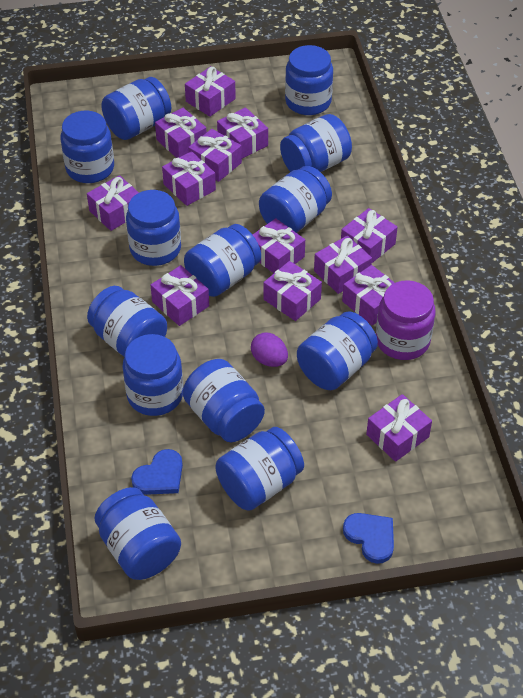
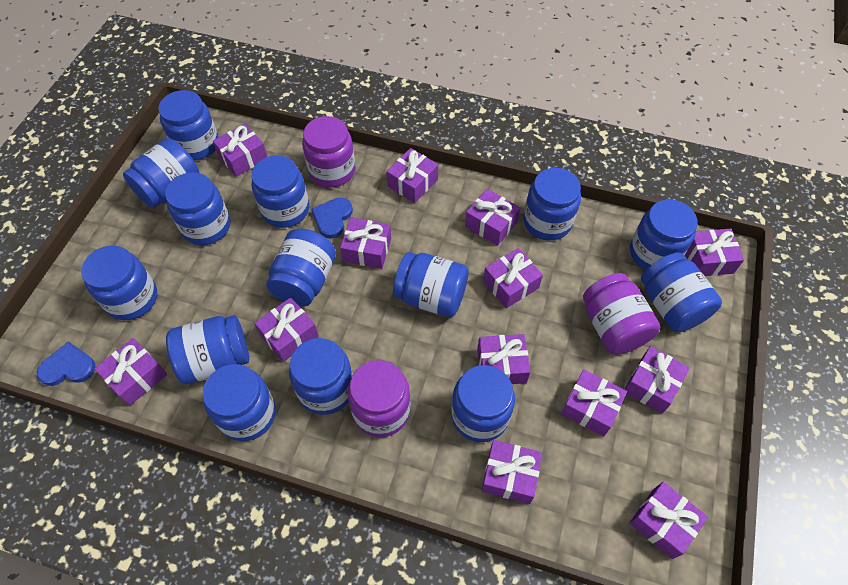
blue jar: [61,111,114,183] [87,286,167,357] [94,487,181,580] [101,77,171,140] [123,334,183,416] [126,190,181,266] [183,359,265,442] [184,224,261,297] [215,427,304,511] [259,166,332,233] [280,114,352,172] [285,45,333,115] [297,311,378,390] = 13 -> [81,245,157,320] [123,138,200,208] [158,90,219,160] [165,172,230,245] [166,315,249,384] [203,364,276,441] [252,155,309,228] [266,228,336,307] [289,338,353,415] [393,252,469,317] [451,365,515,442] [523,168,581,240] [630,199,698,270] [641,252,722,332] = 14
purple egg: [251,333,288,367] = 1 -> none = 0
purple jar: [376,280,436,360] = 1 -> [302,116,355,187] [348,360,411,437] [583,273,660,354] = 3

